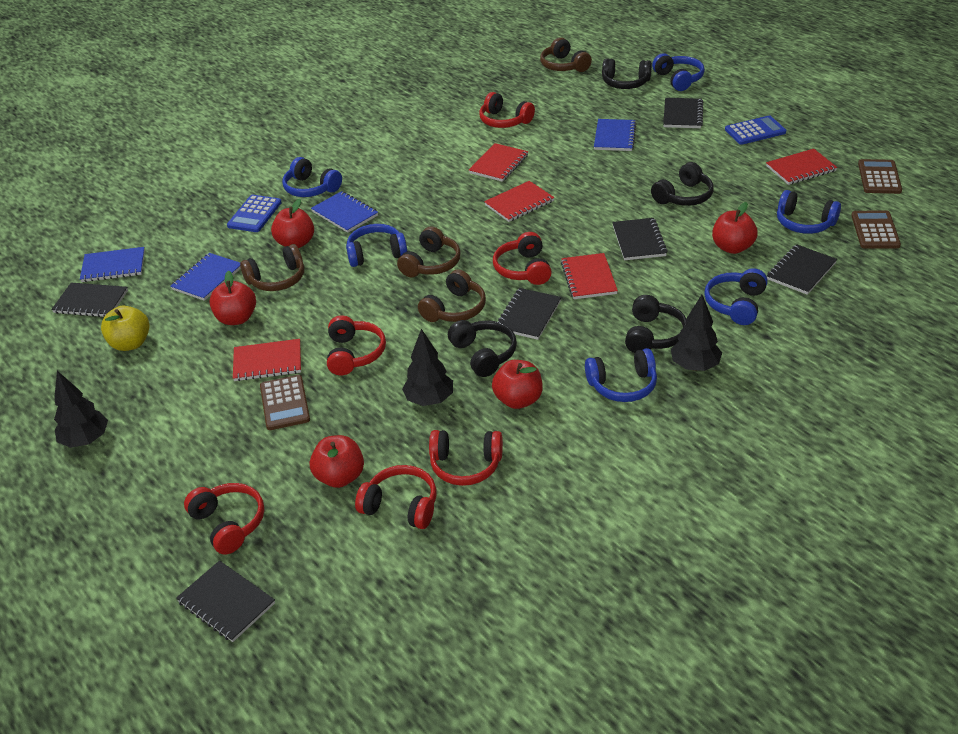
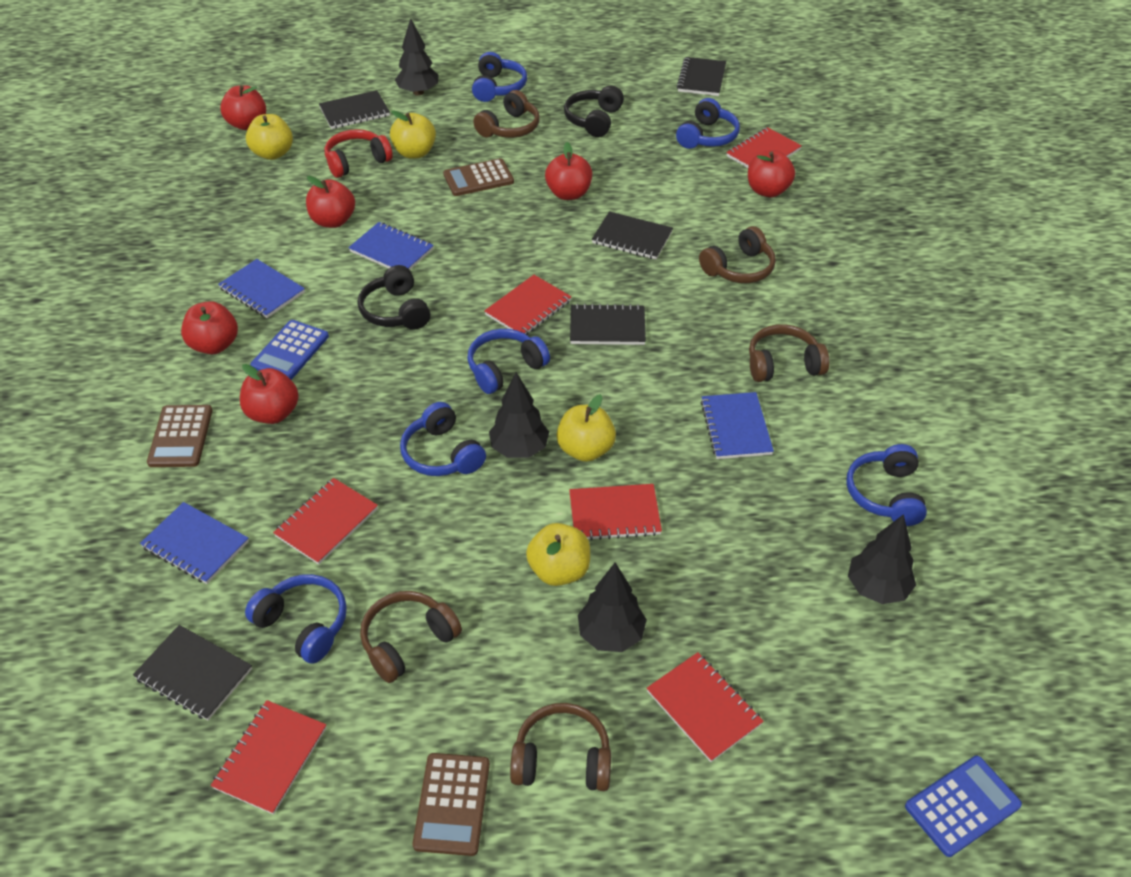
black headphones: [448,320,517,377] [602,58,652,89] [625,295,687,353] [651,162,714,206] = 4 -> [358,265,430,330] [564,86,624,137] = 2
black notebook: [51,283,128,317] [176,560,275,642] [498,288,561,340] [612,218,668,260] [663,98,703,128] [767,244,837,295] = 6 -> [133,625,252,720] [319,90,390,129] [570,304,646,345] [592,211,673,260] [677,57,726,96] = 5
black tree: [54,371,108,448] [402,329,453,406] [671,295,722,371] = 3 -> [395,18,438,96] [489,372,549,458] [578,563,647,652] [848,514,916,604] = 4
brown headphones: [240,244,304,291] [397,226,461,277] [418,269,486,322] [540,37,592,72] = 4 -> [360,591,462,683] [473,90,540,138] [510,703,611,791] [699,226,776,283] [749,324,829,382] = 5
red apple: [210,270,256,325] [271,199,314,248] [310,435,364,488] [492,360,543,409] [712,202,758,254] = 5 -> [181,301,238,354] [220,85,266,130] [240,364,299,424] [306,176,355,228] [545,142,592,200] [748,150,795,197] = 6
red headphones: [184,483,264,555] [327,315,386,375] [355,465,436,529] [429,430,503,486] [479,92,535,128] [493,232,552,285] = 6 -> [325,129,393,178] = 1
red notebook: [233,339,301,381] [469,143,528,182] [484,181,554,222] [561,253,618,299] [766,149,837,185] = 5 -> [211,700,326,815] [273,478,378,565] [484,275,572,335] [569,484,662,540] [647,652,763,762] [726,127,802,168] = 6
yellow apple: [101,306,150,351] = 1 -> [246,114,293,160] [390,110,436,159] [526,523,590,586] [557,394,616,462] = 4

